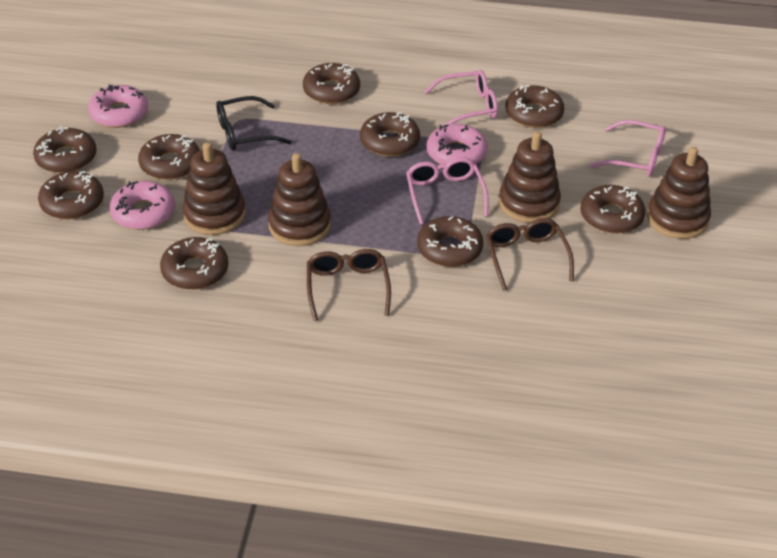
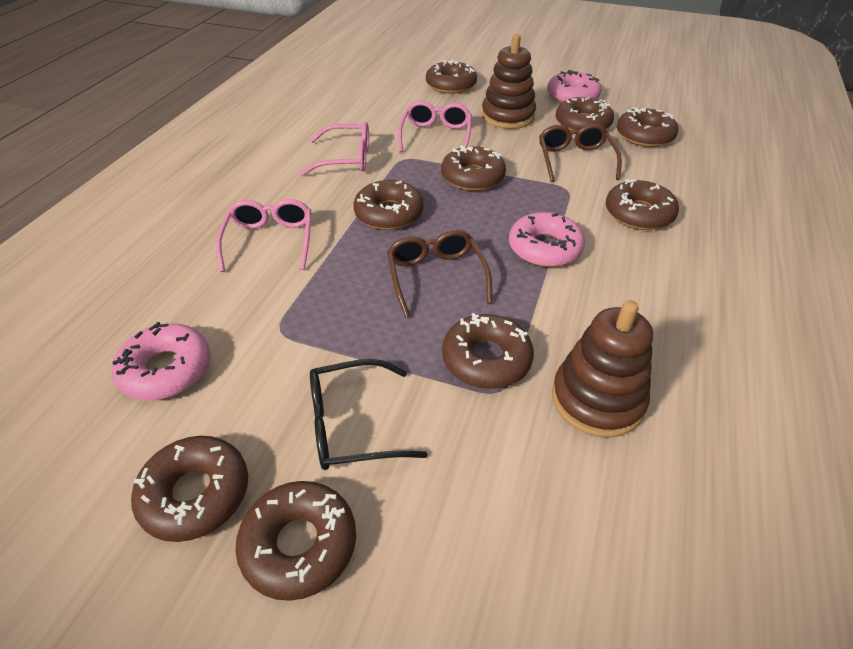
brown stacking toy: [183,142,245,235] [268,153,331,246] [499,131,561,223] [647,147,711,239] = 4 -> [481,34,536,129] [552,300,653,438] = 2

